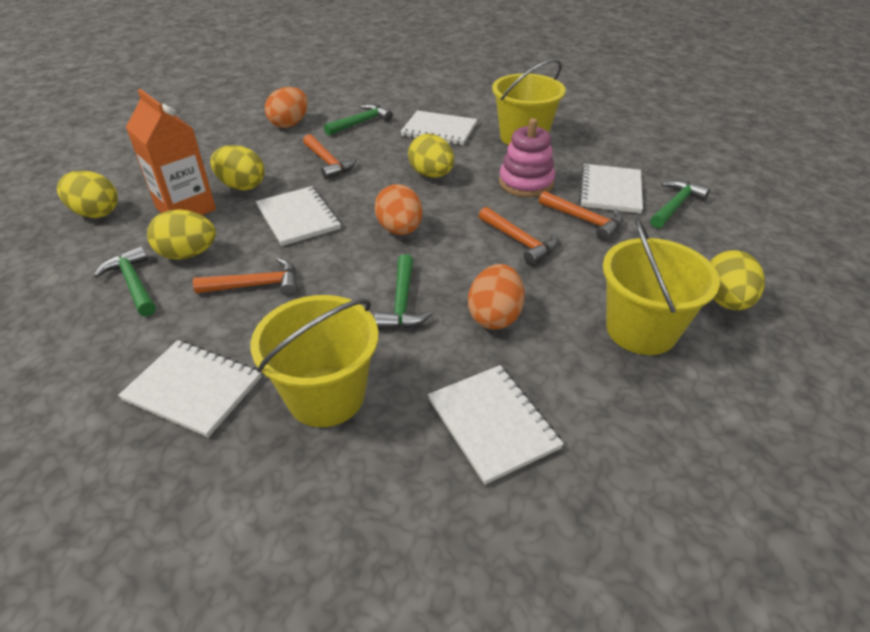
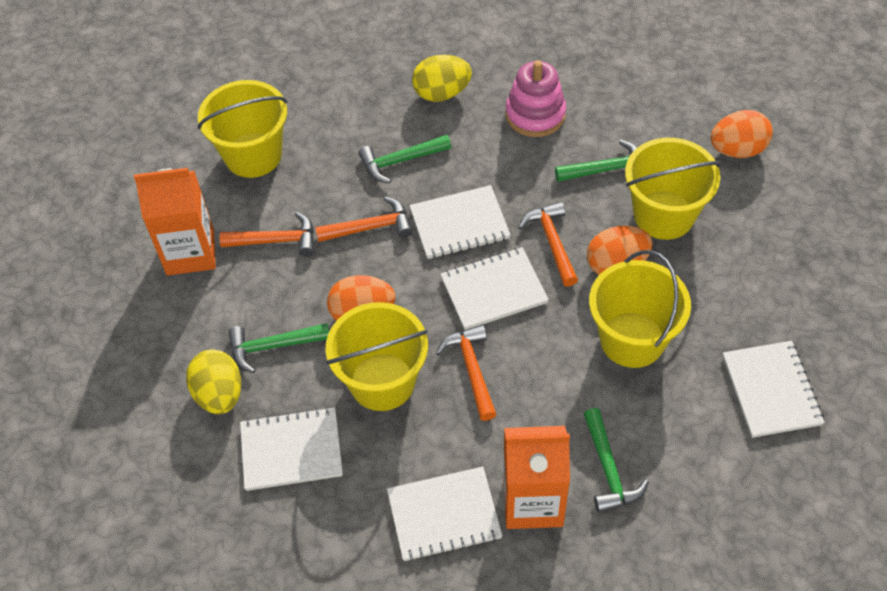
orange carton: [126,89,216,215] = 1 -> [134,168,216,276] [503,426,570,529] = 2
yellow bucket: [250,295,379,427] [492,59,566,145] [603,217,720,355] = 3 -> [198,80,287,178] [326,302,428,411] [589,250,691,368] [625,138,722,240] = 4
yellow egg: [57,170,118,218] [147,209,216,260] [210,145,264,191] [408,133,454,178] [710,250,765,310] = 5 -> [186,349,242,414] [412,55,472,102] = 2

